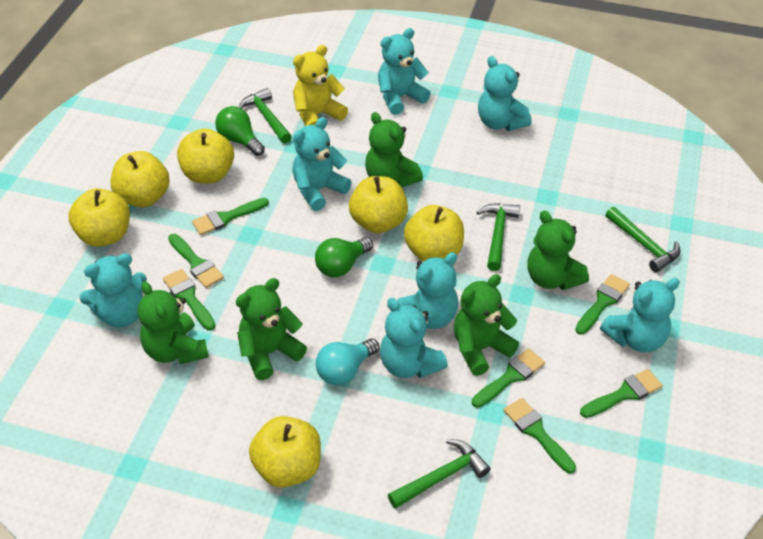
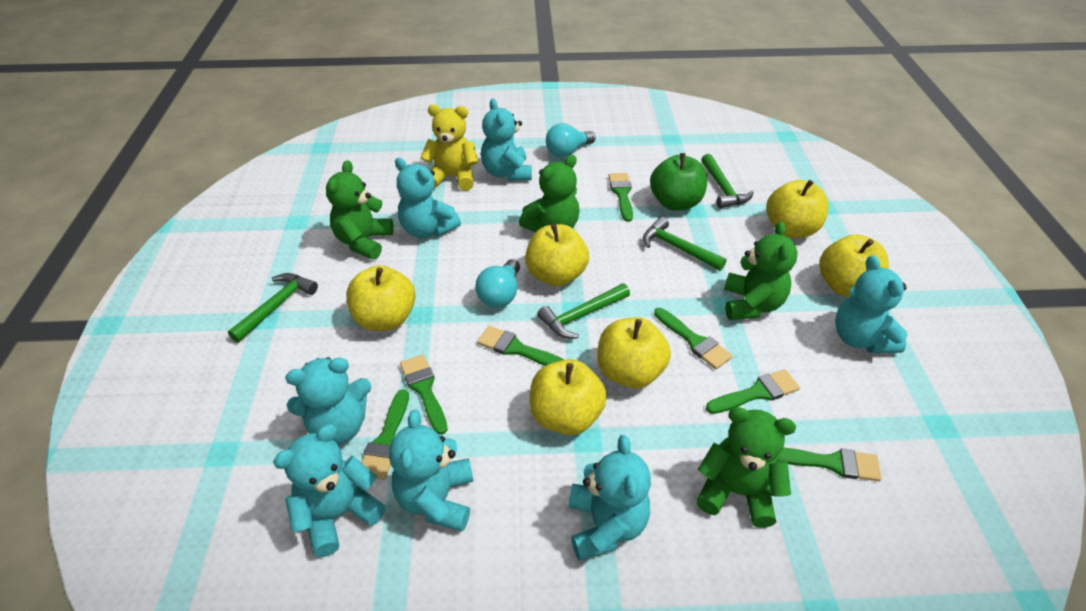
green apple: none = 0 -> [650,153,707,211] = 1
green light bulb: [215,106,265,156] [315,237,373,277] = 2 -> none = 0
green teddy bear: [138,281,209,364] [236,278,307,380] [365,112,423,187] [453,274,519,376] [528,211,589,290] = 5 -> [326,160,394,259] [519,155,579,232] [696,407,796,528] [724,222,797,320] = 4
turquoise light bulb: [316,338,379,385] = 1 -> [475,259,520,308] [546,123,596,157] = 2

